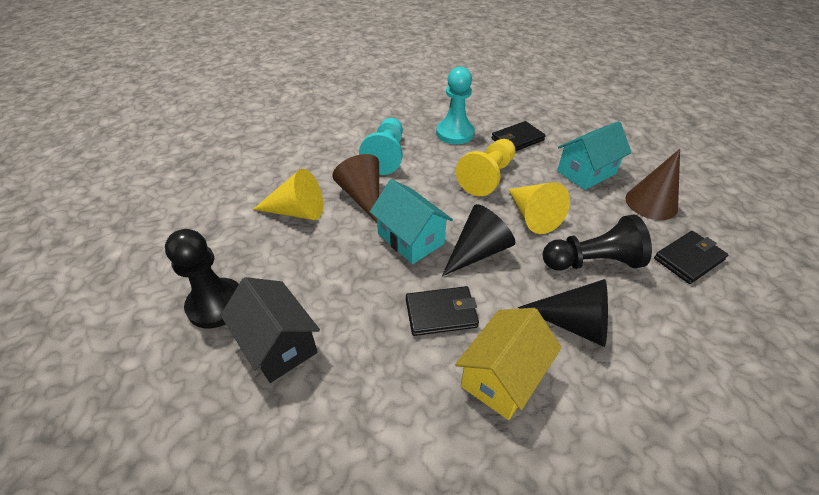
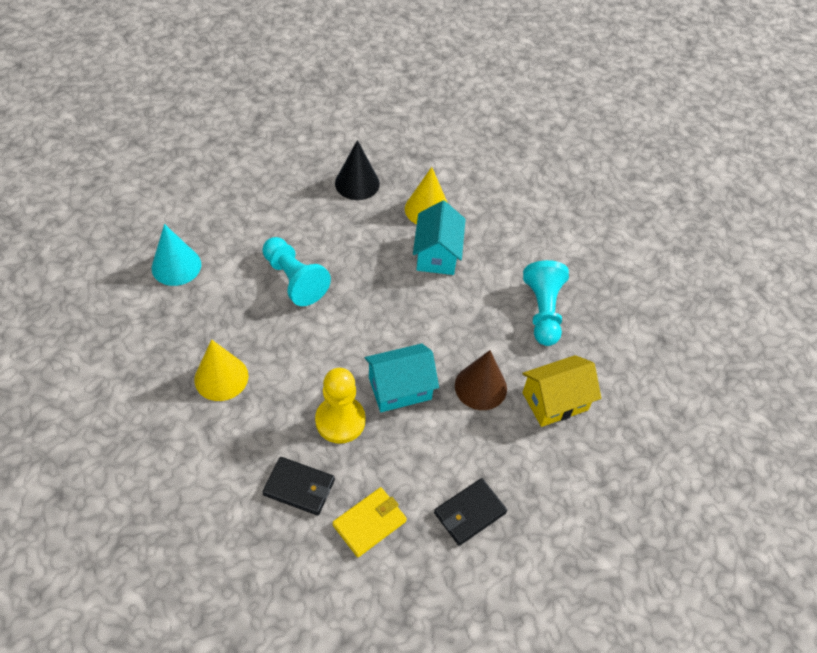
black cone: [442,204,515,276] [518,279,608,347] = 2 -> [335,140,380,200] = 1
black house: [220,277,320,383] = 1 -> none = 0
black pawn: [165,229,239,328] [543,215,652,271] = 2 -> none = 0
black wallet: [406,286,479,336] [491,121,546,151] [654,231,728,284] = 3 -> [263,457,335,515] [434,478,507,546] = 2
brown cone: [332,154,379,222] [625,149,680,220] = 2 -> [455,350,507,410] = 1
turquoise cone: none = 0 -> [152,224,201,286] = 1
yellow wallet: none = 0 -> [332,487,407,557] = 1

